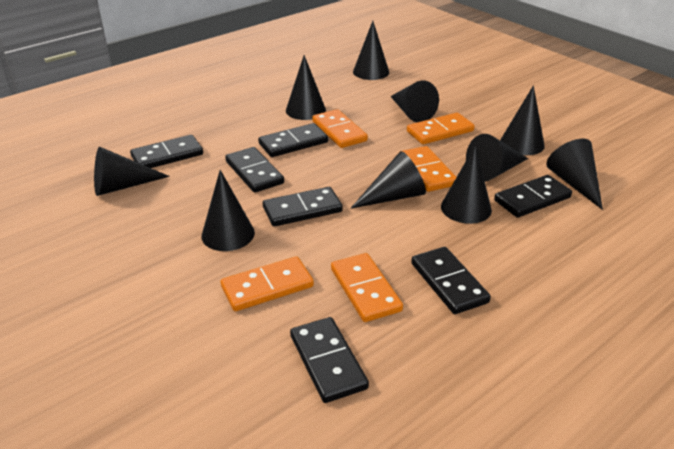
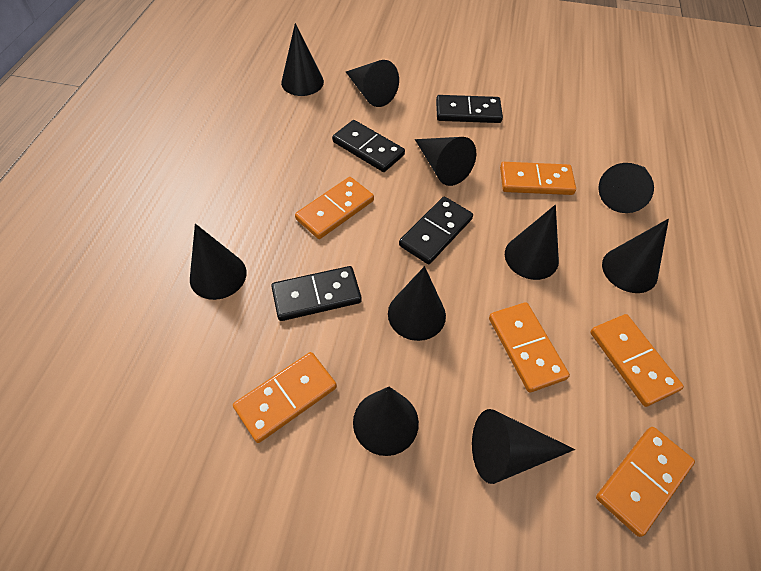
black domino: [130,135,203,168] [225,147,284,193] [258,123,328,157] [263,187,343,227] [290,317,369,403] [411,247,491,314] [494,175,572,218] = 7 -> [271,266,362,321] [332,120,405,172] [399,197,473,264] [436,95,503,123] = 4
orange domino: [220,256,314,311] [312,109,368,148] [331,253,403,322] [402,146,456,192] [407,112,475,144] = 5 -> [233,352,337,443] [295,177,374,239] [489,302,570,393] [500,162,576,195] [590,314,684,407] [596,427,695,537] = 6

